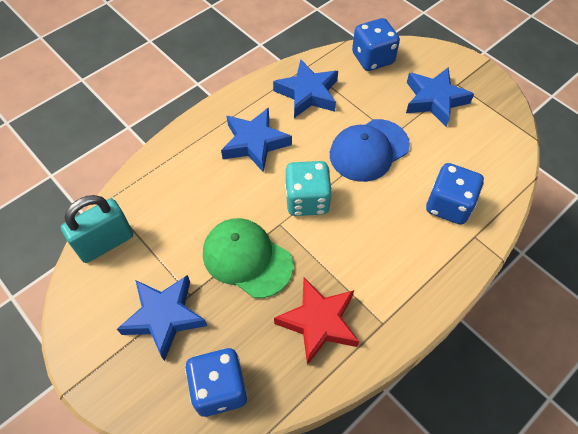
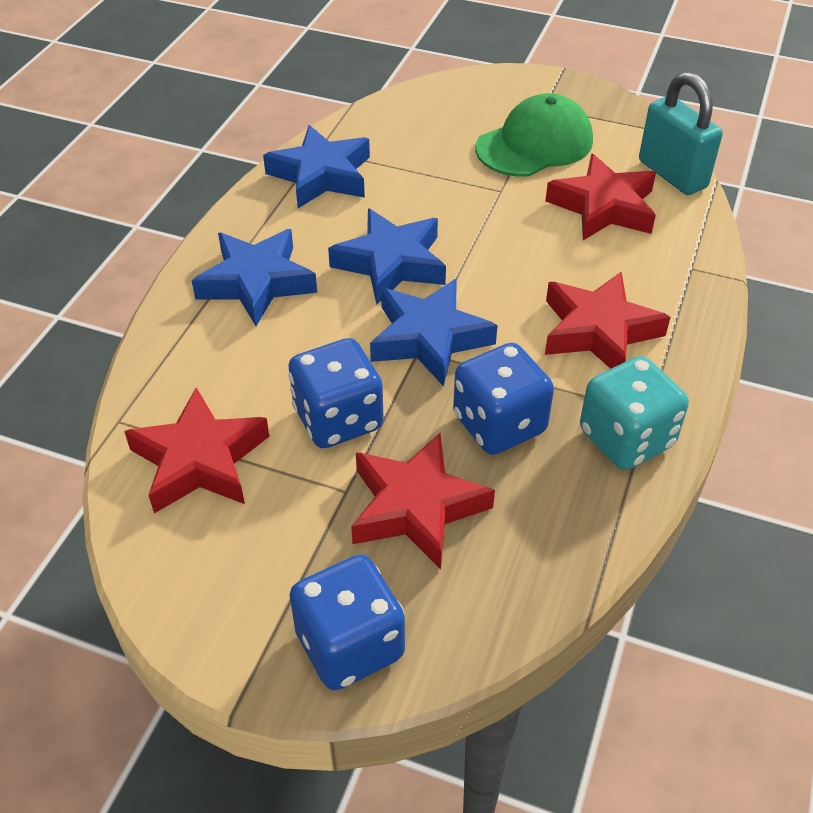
blue cap: [330,119,410,182] = 1 -> none = 0
red star: [274,278,359,365] = 1 -> [124,388,269,513] [351,433,495,570] [545,154,656,240] [545,271,671,369] = 4

